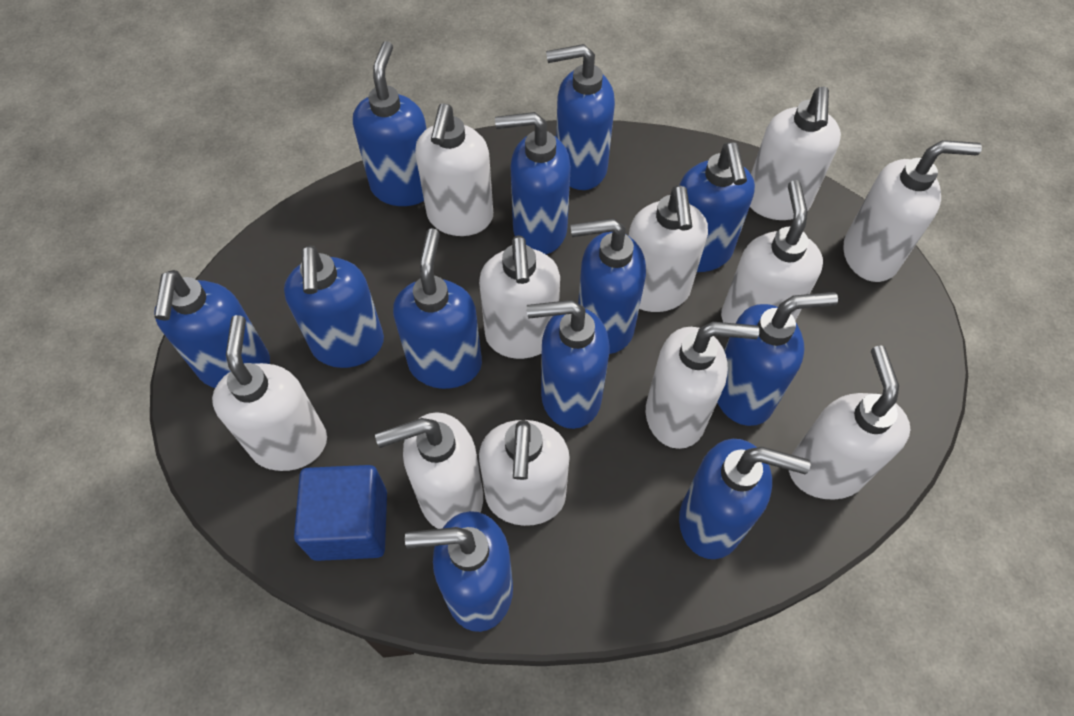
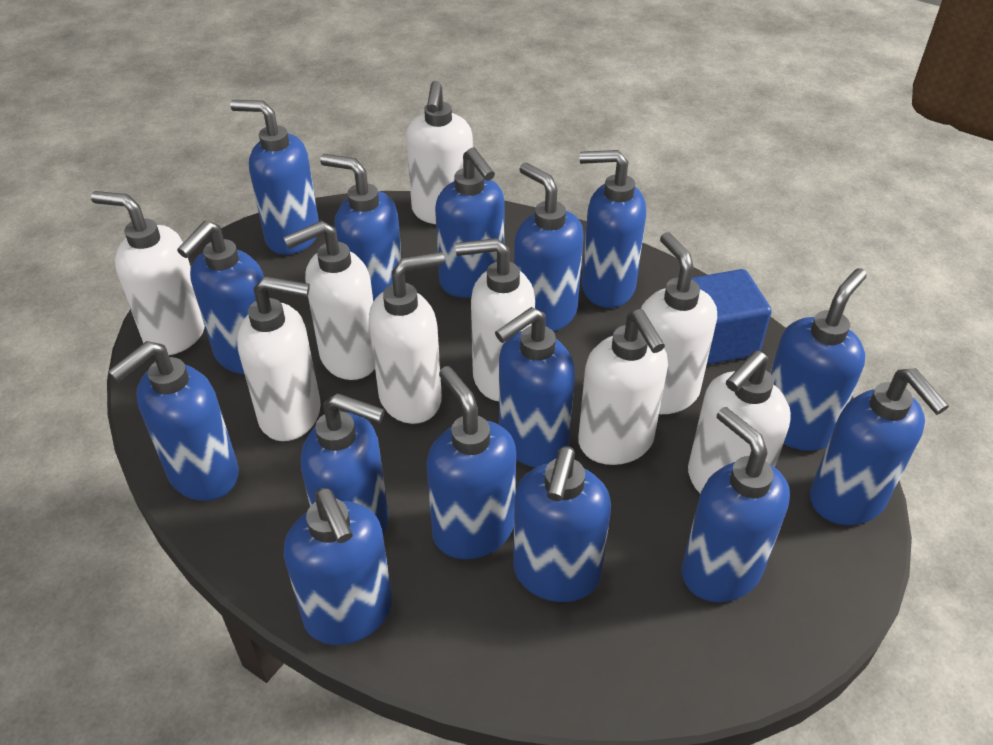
blue soap dispenser: [154,270,270,388] [284,245,384,368] [353,41,426,206] [393,228,482,389] [405,511,513,632] [495,112,571,254] [527,300,610,429] [546,44,615,190] [571,218,646,354] [679,142,755,272] [679,439,811,559] [717,292,838,426] = 12 -> [108,341,239,501] [177,221,264,374] [230,100,319,255] [283,488,392,645] [301,393,389,534] [320,154,402,302] [426,366,516,559] [435,148,505,298] [495,307,575,467] [513,446,611,602] [514,163,584,332] [580,150,646,308] [682,407,790,602] [770,268,867,451] [810,368,949,525] = 15
white soap dispenser: [212,315,327,471] [375,412,483,529] [415,104,493,236] [479,235,560,359] [479,420,570,526] [629,185,708,312] [646,322,759,449] [721,180,823,323] [750,87,841,220] [789,345,910,499] [844,140,982,282] = 11 -> [91,191,205,355] [237,276,321,441] [283,221,375,380] [369,252,445,424] [406,81,473,224] [455,238,535,401] [578,309,668,465] [641,232,717,414] [688,350,791,493] = 9

